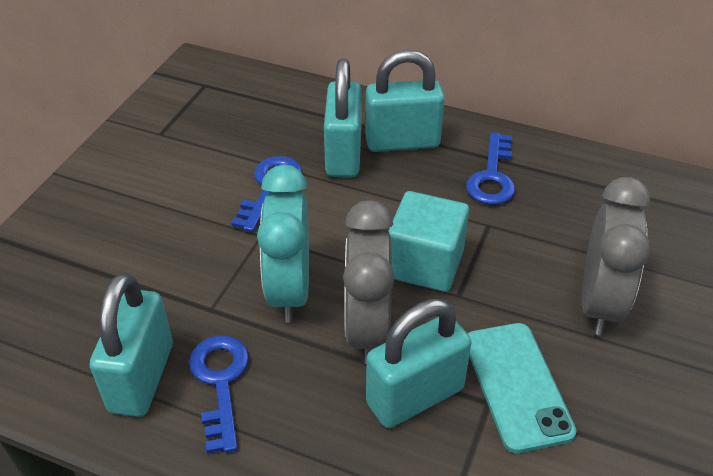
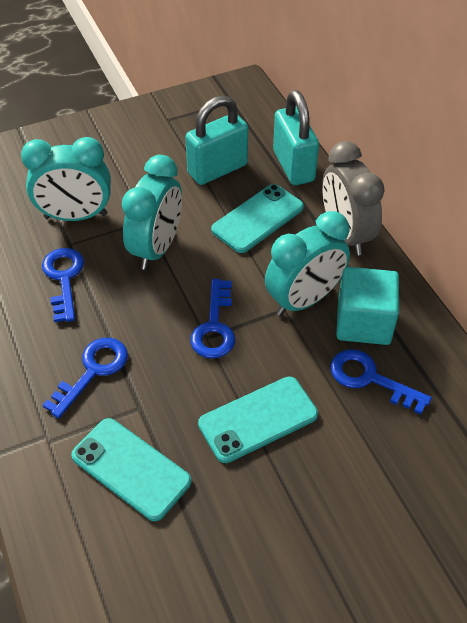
blue key: [189,335,249,453] [231,156,302,232] [466,132,515,205] = 3 -> [42,248,84,322] [43,338,128,418] [190,279,235,359] [330,349,432,415] = 4
grey clock: [343,201,394,364] [581,177,650,335] = 2 -> [322,141,385,255] = 1
turquoise clock: [257,165,309,323] = 1 -> [21,137,111,221] [122,155,182,270] [265,211,350,316] = 3
turquoise padlock: [90,273,173,417] [324,59,362,177] [365,50,445,152] [366,299,471,428] = 4 -> [185,95,248,185] [273,90,319,185] = 2
turquoise phone: [468,323,576,453] = 1 -> [71,418,191,521] [198,377,318,463] [211,184,304,253] = 3

